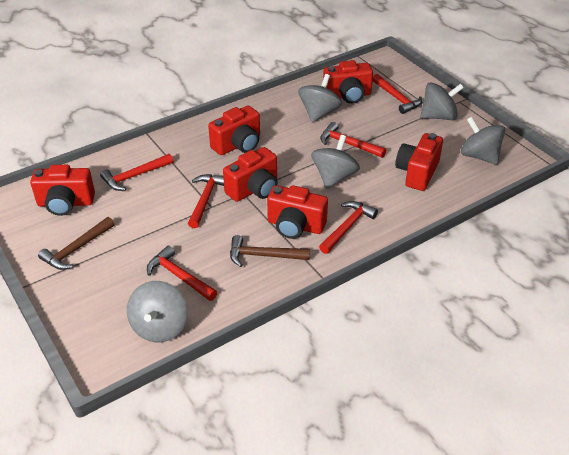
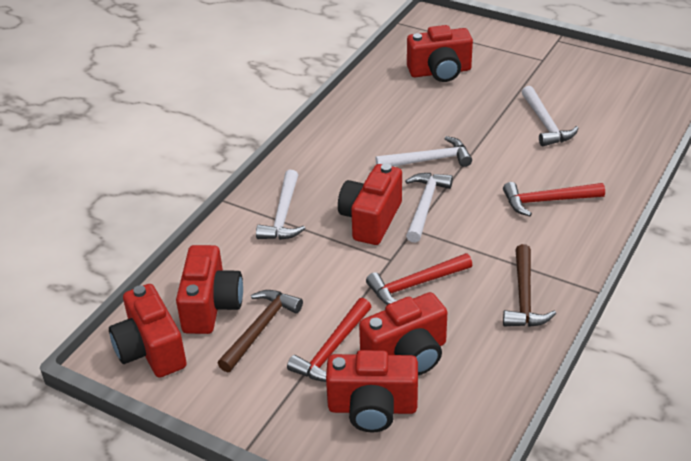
grey spinning top: [127,281,188,342] [298,74,342,123] [311,135,360,189] [420,82,464,120] [461,117,506,165] = 5 -> none = 0
red hammer: [100,154,173,191] [147,246,217,301] [188,174,224,228] [319,201,378,254] [320,122,386,158] [373,74,422,114] = 6 -> [287,298,371,382] [366,253,472,305] [503,182,605,216] = 3
white hammer: none = 0 -> [256,170,306,240] [375,136,472,167] [405,173,453,243] [522,86,578,146] = 4

